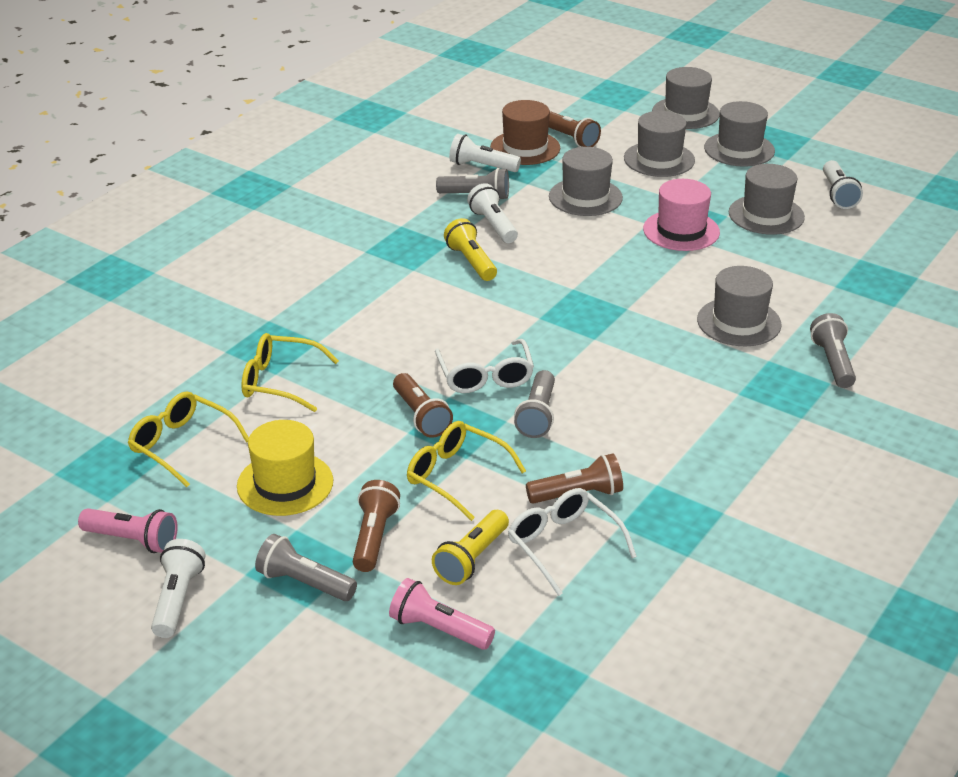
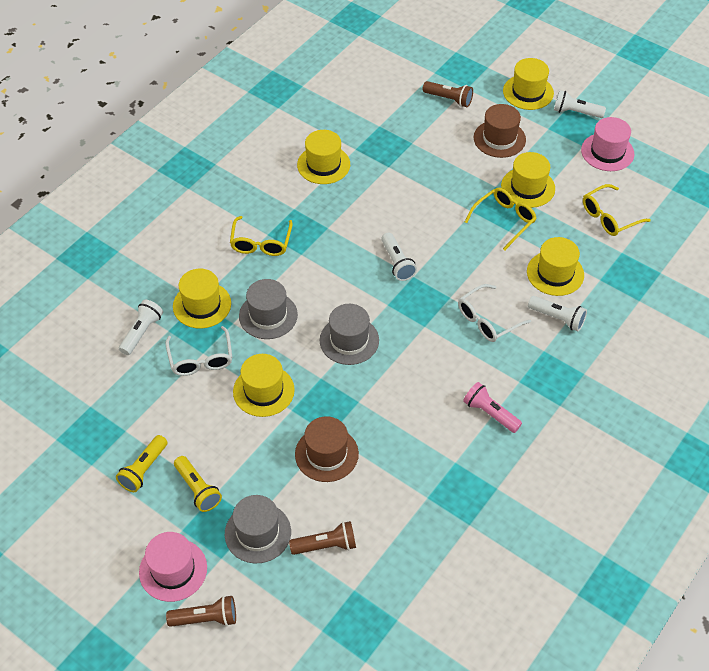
brown flashlight: [353,480,400,572] [393,373,453,438] [526,454,623,504] [549,111,601,147] = 4 -> [166,595,236,627] [289,521,356,555] [422,81,473,107] = 3
brown hat: [490,100,560,165] = 1 -> [295,416,359,482] [474,104,526,158] = 2
grey flashlight: [255,534,357,601] [436,168,509,200] [514,370,555,438] [810,313,856,388] = 4 -> none = 0
grey hat: [549,147,623,216] [624,111,695,177] [652,67,720,129] [697,266,782,346] [704,101,775,167] [729,164,805,235] = 6 -> [225,495,291,563] [239,279,298,339] [320,304,379,365] = 3
pink flashlight: [78,508,178,553] [389,578,495,650] = 2 -> [463,382,522,433] = 1
pink hat: [643,179,720,251] = 1 -> [139,532,207,602] [581,117,634,171] = 2
yellow hat: [237,420,333,516] = 1 -> [173,269,231,329] [233,354,295,417] [297,130,350,184] [501,152,555,208] [503,58,554,110] [527,237,584,296] = 6

